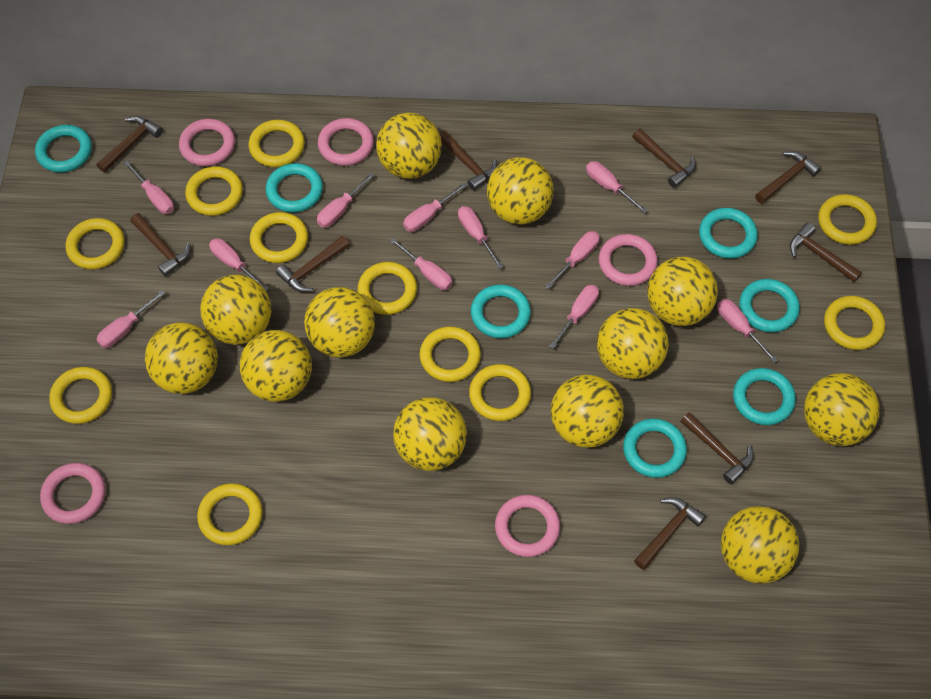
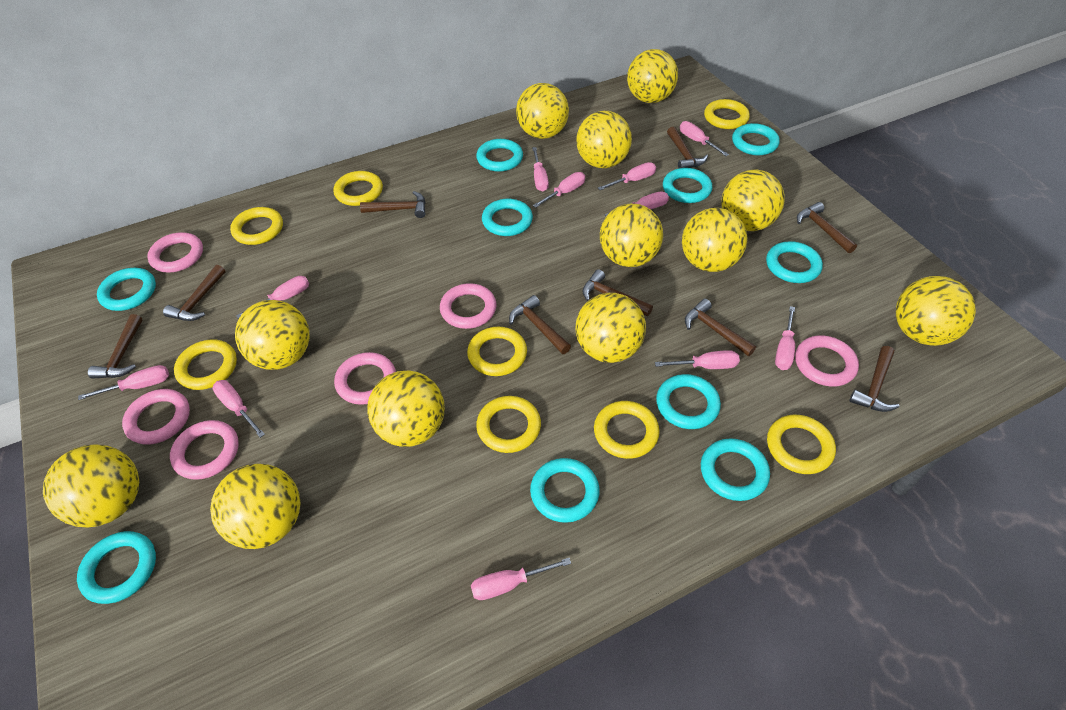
pink ring: [40,463,106,524] [179,119,235,166] [318,118,374,166] [495,495,560,557] [599,234,658,286] = 5 -> [122,389,190,445] [147,232,203,273] [170,420,239,480] [334,352,396,405] [440,283,496,329] [795,335,859,387] = 6
turquoise ring: [35,125,92,173] [266,163,323,212] [471,284,531,338] [623,418,687,478] [699,208,758,259] [733,368,796,425] [739,279,800,333] = 7 -> [77,531,156,604] [97,268,156,311] [476,139,523,172] [482,199,533,236] [530,458,600,523] [656,374,721,429] [663,168,712,203] [701,438,770,501] [732,123,780,155] [766,241,823,283] = 10
yellow ring: [49,367,112,424] [66,218,125,269] [185,166,243,216] [197,483,263,545] [248,120,305,167] [250,212,308,263] [358,262,417,315] [420,326,481,382] [469,364,531,421] [818,194,877,245] [824,296,885,350] = 11 -> [174,339,237,390] [230,207,283,245] [333,171,383,206] [467,327,527,376] [476,396,541,453] [594,401,660,459] [704,99,750,129] [767,415,836,474] = 8

